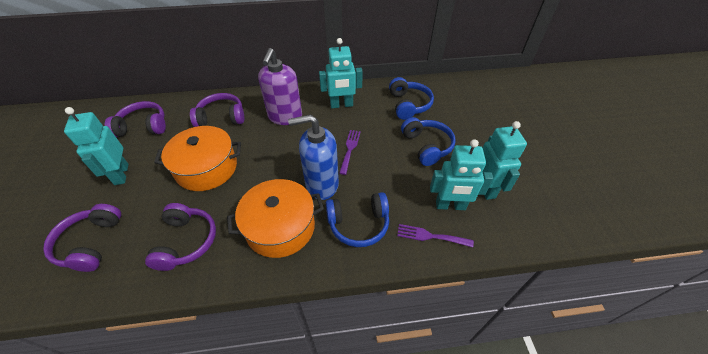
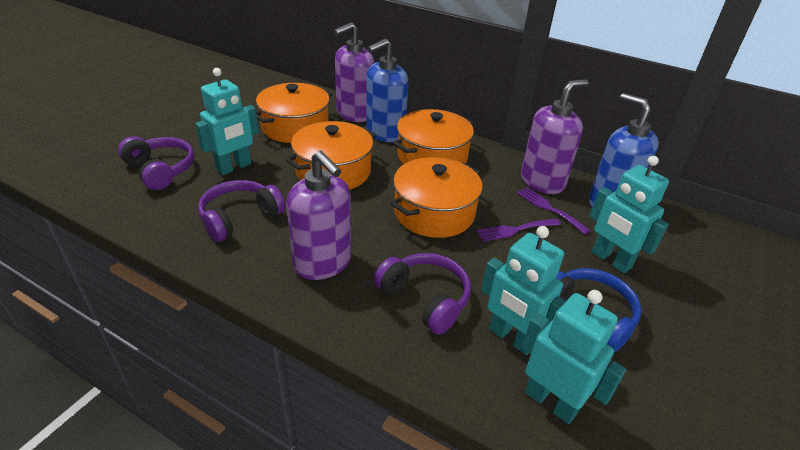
blue headphones: [326,192,389,247] [389,77,434,120] [401,117,456,166] = 3 -> [555,268,642,353] = 1
blue soap dispenser: [288,114,339,200] = 1 -> [366,39,409,142] [589,93,659,207] = 2
orange pot: [154,126,241,191] [227,179,324,258] = 2 -> [256,83,333,143] [285,121,377,190] [390,157,483,238] [393,109,474,165] = 4
purple headphones: [43,204,121,272] [105,101,166,137] [145,203,216,271] [190,93,244,127] = 4 -> [118,136,194,190] [198,180,285,242] [374,253,471,335] = 3
purple soap dispenser: [258,48,302,125] = 1 -> [286,151,351,280] [334,22,374,122] [521,79,588,194] = 3

